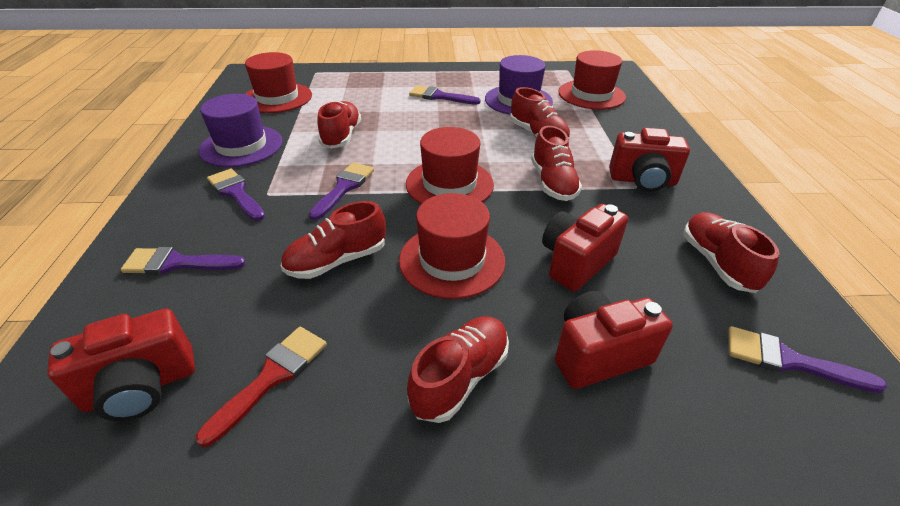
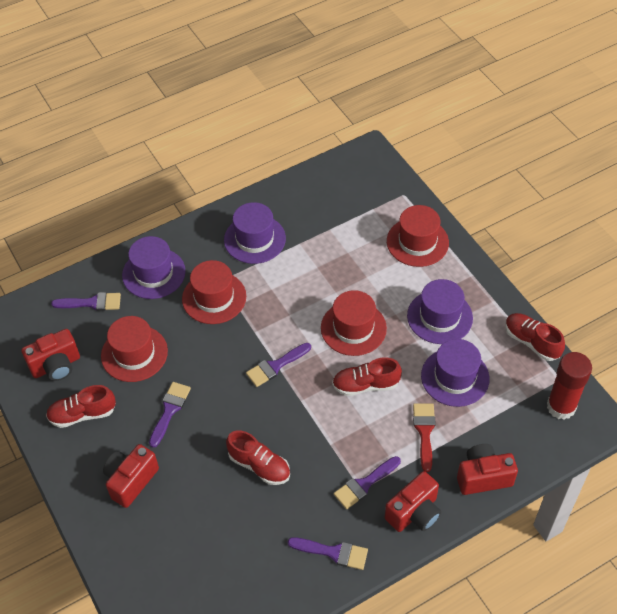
purple hat: [199,94,283,167] [485,55,553,115] = 2 -> [122,236,185,299] [224,202,286,264] [407,279,473,344] [421,339,490,407] = 4
red glue stick: none = 0 -> [547,352,592,420] = 1
red shoe: [281,201,386,279] [317,101,361,149] [407,316,509,423] [510,87,570,141] [531,126,582,201] [683,212,779,293] = 6 -> [46,385,116,428] [226,430,290,485] [332,357,402,396] [505,313,565,361] = 4

